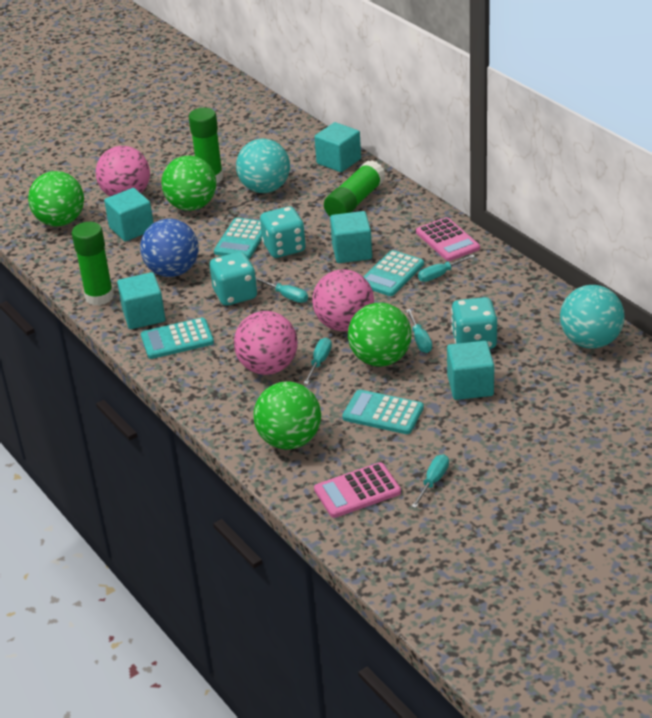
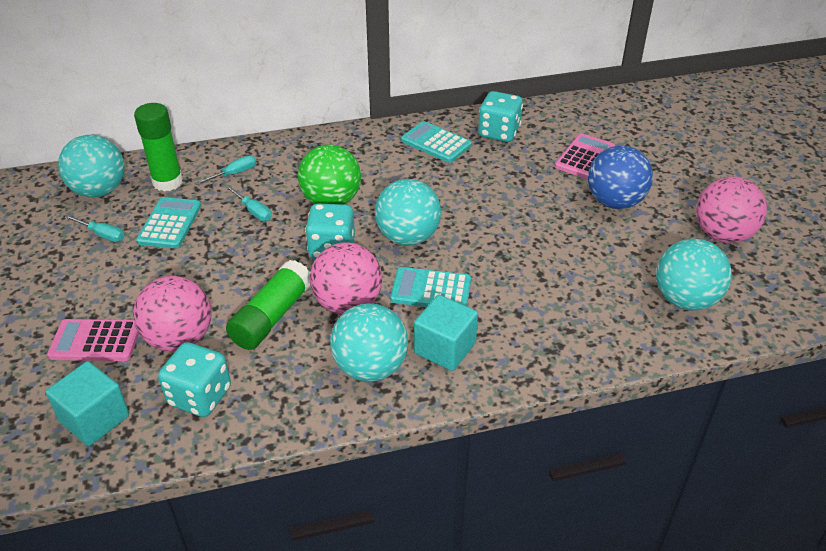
green ball: [28,171,84,226] [161,156,216,211] [253,382,321,450] [348,303,412,366] = 4 -> [298,145,361,204] = 1
green glue stick: [72,222,114,306] [189,108,223,183] [324,160,386,216] = 3 -> [134,103,183,192] [226,260,311,350] = 2
turquoise ball: [236,139,290,193] [560,285,624,349] = 2 -> [58,135,125,198] [330,303,408,382] [375,179,441,246] [656,238,732,310] = 4
turquoise calculator: [141,318,214,359] [214,218,262,259] [342,389,424,434] [363,250,424,296] = 4 -> [136,197,201,248] [390,267,471,307] [401,121,472,163] = 3
turquoise cube: [104,188,154,241] [117,272,166,329] [315,122,361,172] [330,211,372,263] [447,341,494,400] = 5 -> [46,361,129,446] [414,295,478,371] = 2
turquoise screwdriver: [256,277,308,303] [303,338,332,384] [406,309,432,353] [411,454,449,508] [418,254,475,282] = 5 -> [64,215,124,242] [195,155,256,185] [225,185,272,221] = 3

